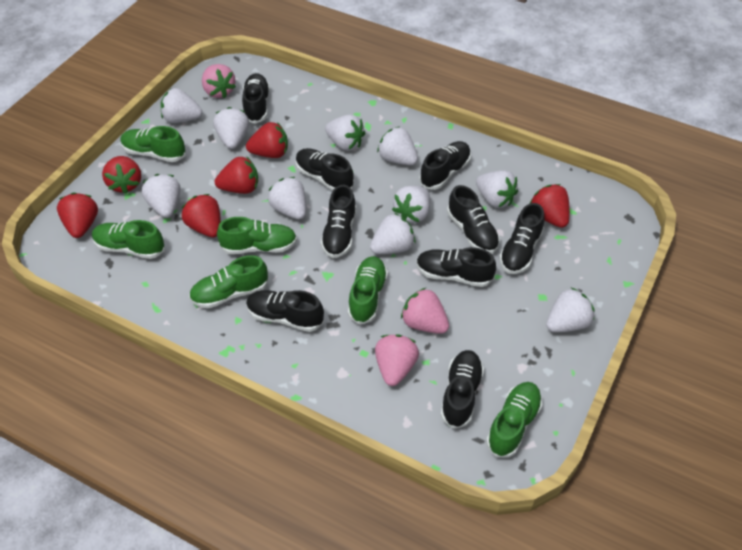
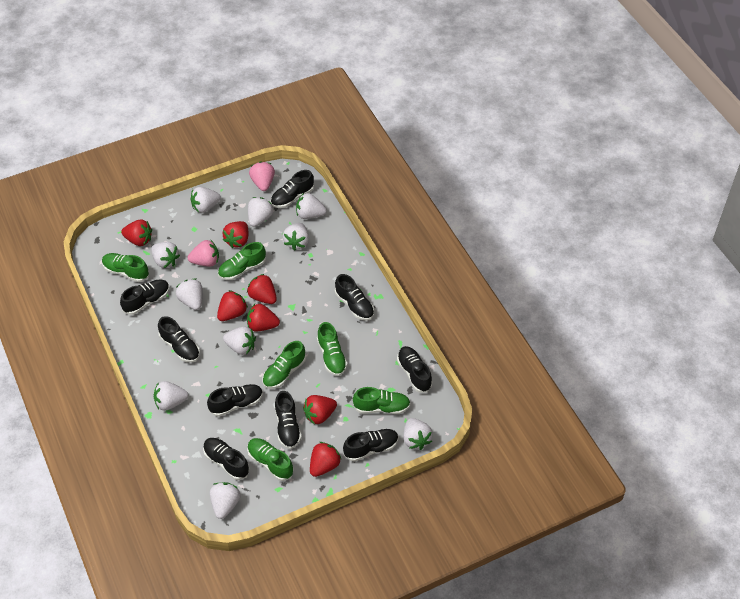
pink strawberry: [202,64,236,98] [375,334,419,386] [401,288,449,334] = 3 -> [188,240,219,267] [249,161,275,191] = 2
red strawberry: [57,193,98,238] [102,156,141,194] [182,194,221,237] [215,156,258,194] [246,122,288,158] [530,184,570,228] = 6 -> [121,220,152,246] [217,290,248,321] [222,221,248,248] [247,274,277,304] [247,304,280,331] [303,395,337,425] [310,442,341,477] = 7

